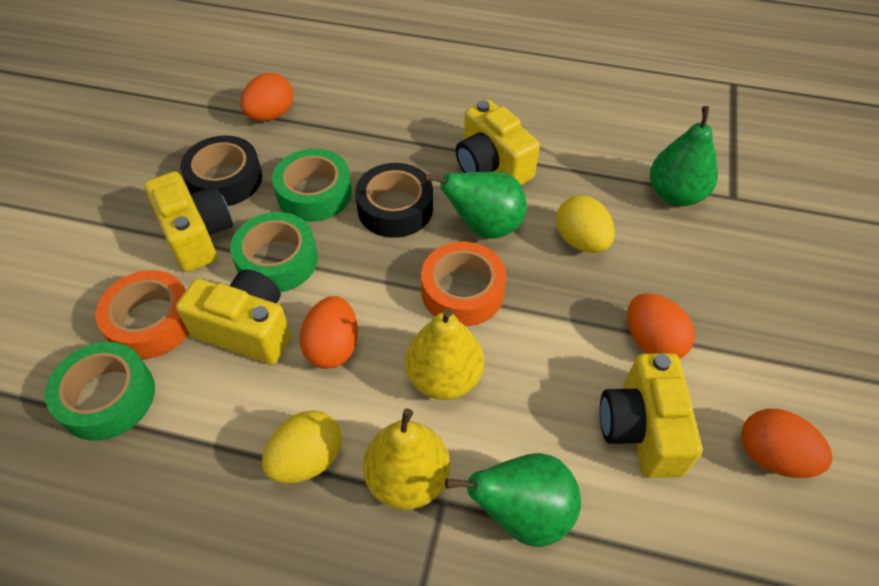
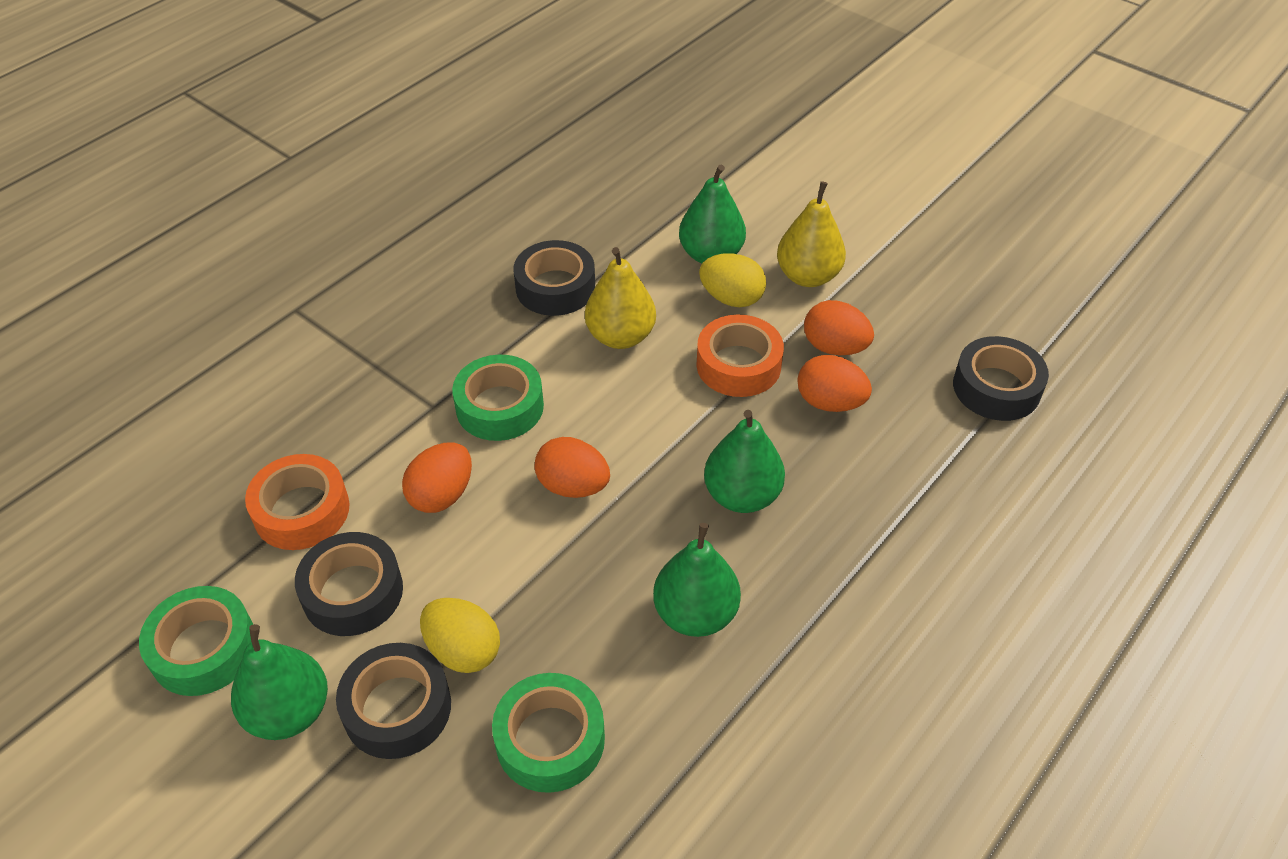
black tape: [180,135,262,206] [355,163,433,238] = 2 -> [295,532,403,636] [336,643,451,759] [513,240,595,316] [953,336,1049,421] = 4
green pear: [424,172,527,239] [445,453,581,547] [650,106,718,206] = 3 -> [231,624,328,740] [653,523,741,637] [679,165,746,263] [704,410,785,513] = 4
yellow camera: [144,172,233,272] [176,269,291,365] [456,100,540,185] [600,353,702,478] = 4 -> none = 0

